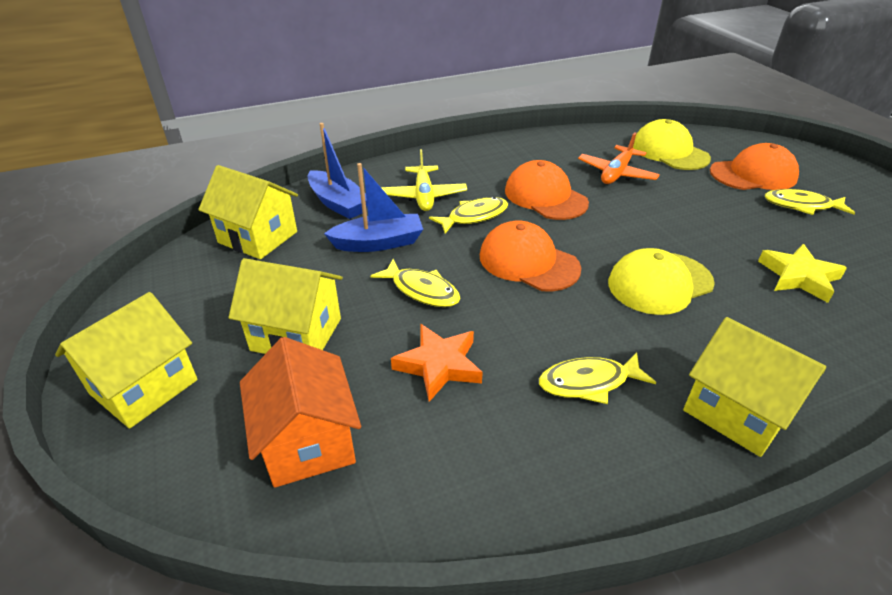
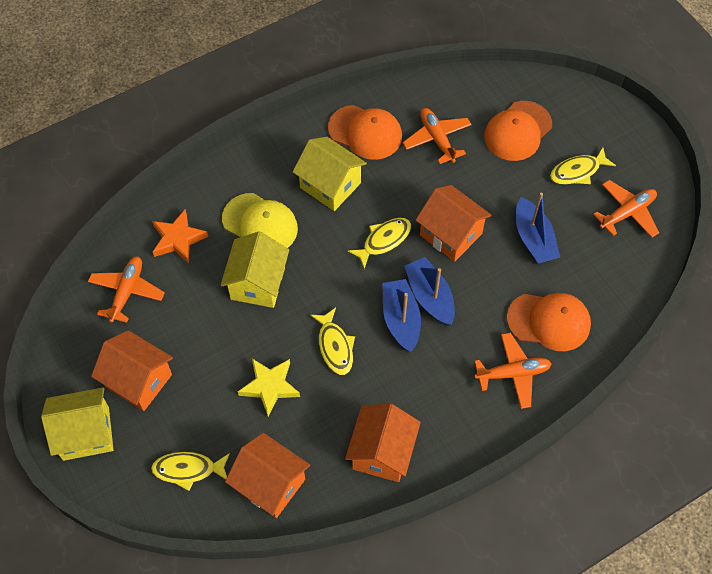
blue boat: [308,123,367,219] [324,163,423,252] = 2 -> [382,279,421,352] [404,257,455,326] [516,193,560,264] = 3
orange house: [240,337,361,488] = 1 -> [91,330,173,411] [225,433,310,518] [345,404,421,482] [416,185,492,262] = 4
orange plane: [578,132,660,184] = 1 -> [88,256,165,323] [402,108,472,164] [474,333,552,409] [593,180,659,238] = 4
yellow cap: [608,248,715,315] [633,119,711,170] = 2 -> [222,193,298,248] = 1
yellow house: [55,292,198,429] [198,165,298,259] [229,258,343,354] [683,317,826,457] = 4 -> [41,387,114,461] [220,231,289,308] [293,137,367,211] = 3
yellow plane: [381,149,467,211] = 1 -> none = 0

